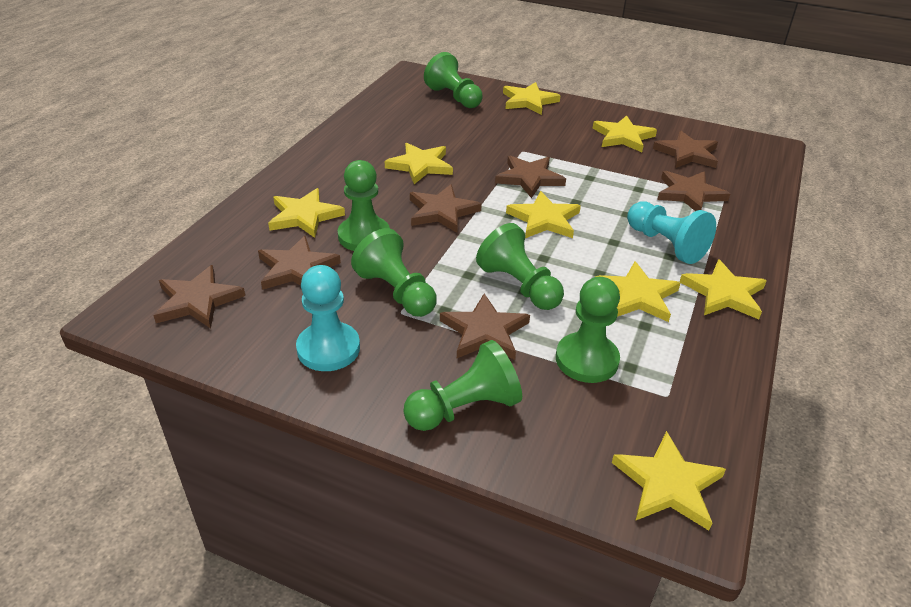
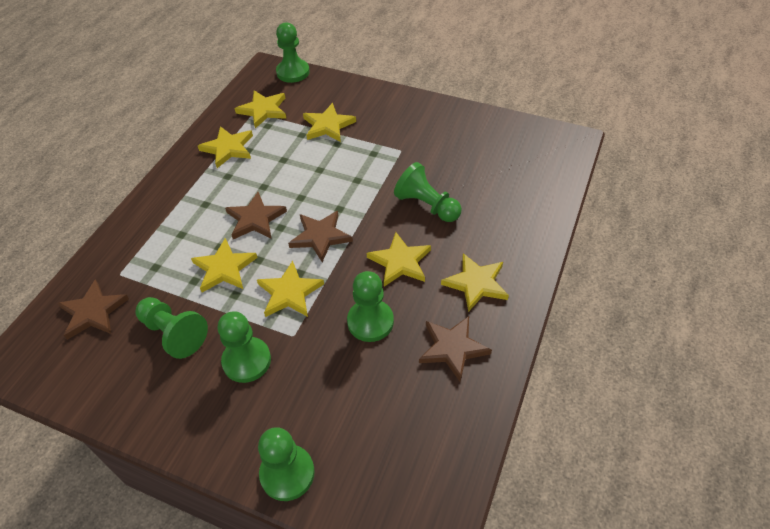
brown star: [153,265,245,329] [258,236,341,290] [410,184,482,233] [440,293,530,360] [495,156,566,198] [653,131,718,168] [657,171,730,211] = 7 -> [57,279,129,340] [225,192,287,239] [288,211,353,262] [419,316,492,382] = 4
turquoise pawn: [296,265,360,371] [627,201,716,264] = 2 -> none = 0
yellow star: [268,188,345,238] [385,143,453,184] [503,82,561,115] [506,191,581,238] [592,115,657,152] [595,261,680,322] [612,431,726,530] [680,259,767,319] = 8 -> [191,238,258,293] [198,126,253,168] [235,90,287,128] [257,261,324,317] [303,103,356,142] [367,232,431,286] [441,253,509,312] = 7

